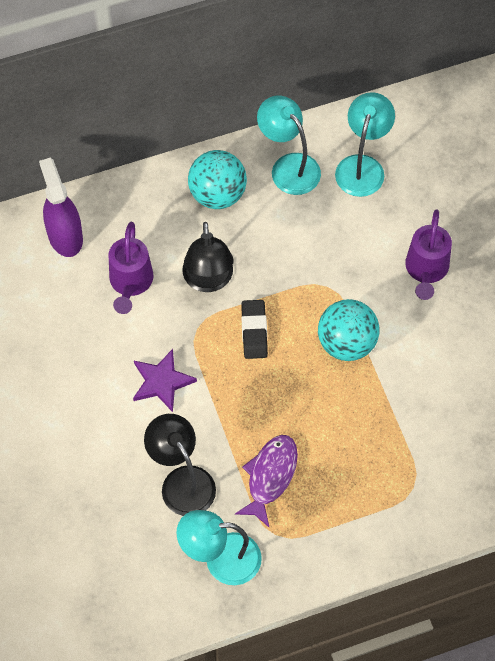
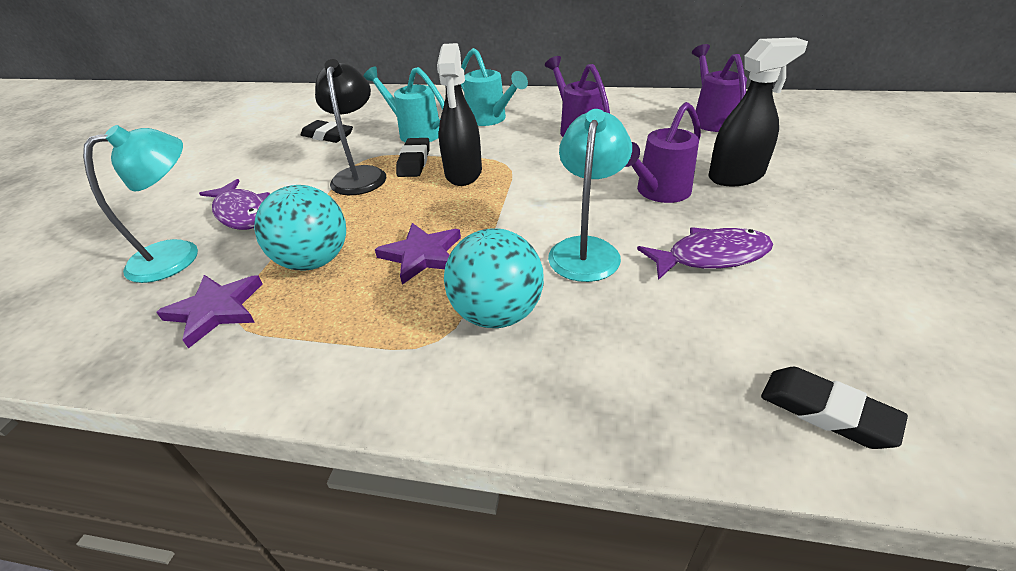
black eraser: [241,300,268,359] = 1 -> [301,120,353,143] [396,138,430,177] [761,367,908,449] = 3
black lamp: [144,414,216,516] [182,222,233,292] = 2 -> [315,59,386,195] = 1
black spray bottle: none = 0 -> [437,43,482,186] [708,37,808,187] = 2
purple fish: [235,435,298,527] = 1 -> [199,179,270,230] [637,227,773,280] = 2
purple spray bottle: [39,157,83,257] = 1 -> none = 0
purple star: [133,349,197,412] = 1 -> [156,275,262,348] [375,223,461,285] = 2
purple watering can: [109,222,153,314] [405,209,452,300] = 2 -> [545,56,610,137] [625,102,701,203] [692,44,747,132] = 3
turquoise lamp: [176,510,262,585] [257,96,321,195] [335,92,395,197] = 3 -> [83,125,198,283] [548,109,632,282] = 2
turquoise watering can: none = 0 -> [363,66,445,143] [461,48,528,126] = 2

